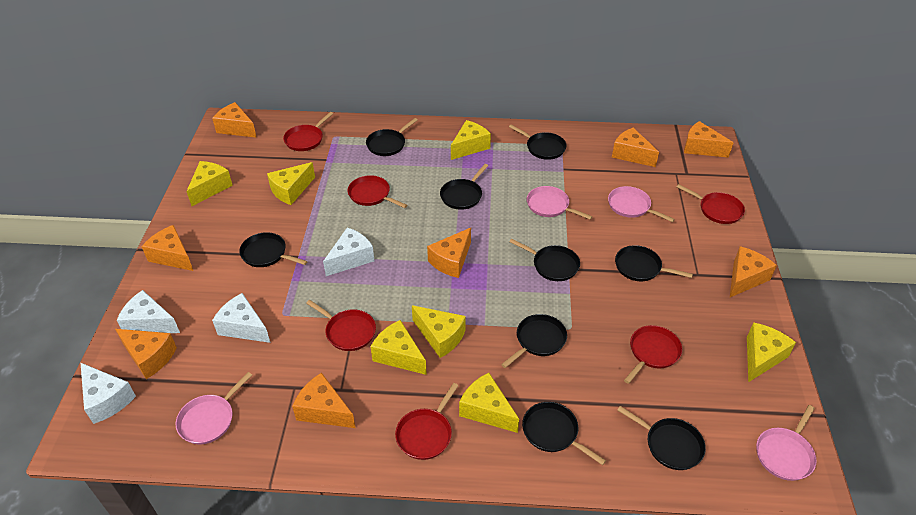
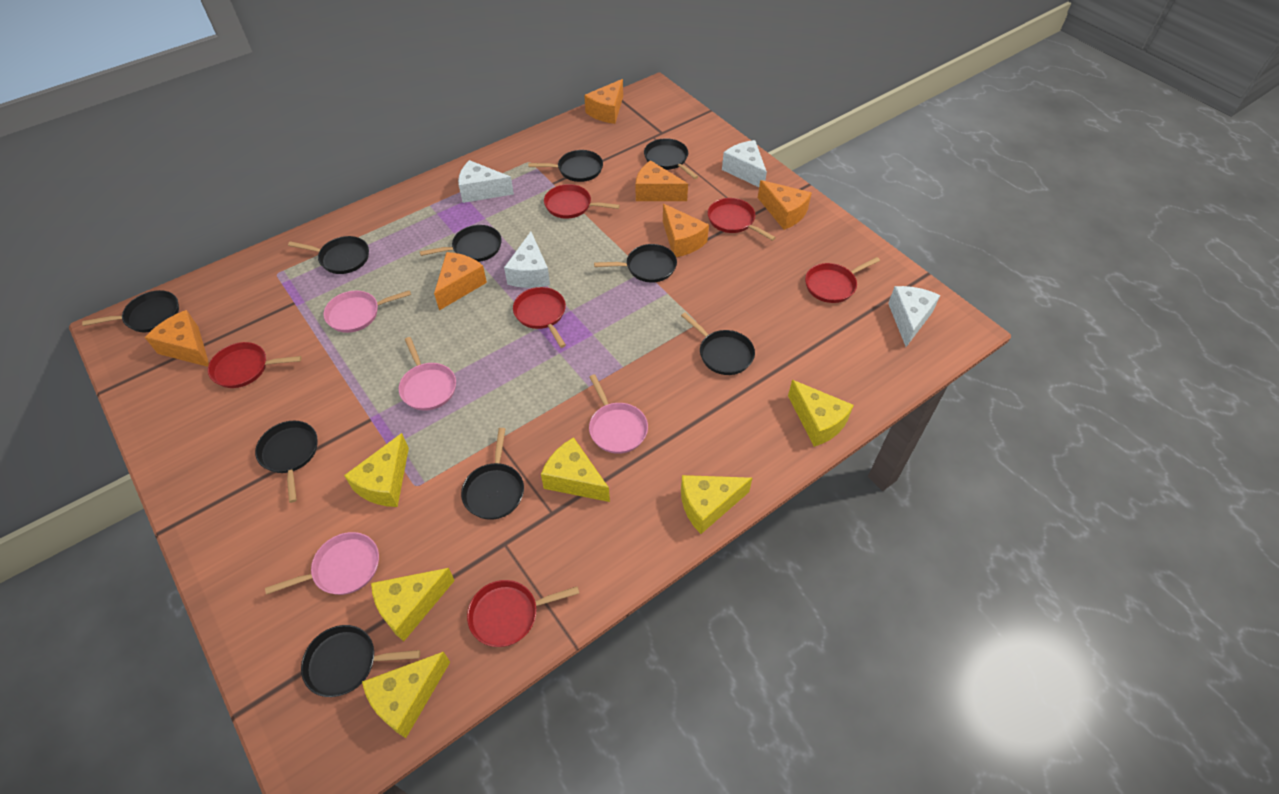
black pan: [239,232,307,267] [366,118,418,156] [440,164,488,210] [501,314,567,368] [509,125,566,160] [510,239,580,281] [522,402,606,465] [615,245,693,281] [617,406,706,470] = 9 -> [82,290,179,332] [255,421,317,503] [288,236,369,274] [301,625,420,697] [420,225,502,262] [461,428,524,520] [528,150,603,182] [594,244,677,283] [644,138,698,179] [681,313,755,375] = 10
orange cheese: [115,329,177,379] [141,225,193,271] [212,102,257,138] [292,373,355,428] [427,228,471,278] [612,128,659,167] [684,121,733,158] [730,246,777,297] = 8 -> [145,310,209,367] [434,252,487,310] [584,79,623,124] [636,160,688,201] [663,204,709,257] [758,180,812,230] = 6
yellow cheese: [186,161,233,206] [267,162,315,205] [371,320,427,375] [412,305,466,358] [451,120,491,160] [459,373,519,433] [747,322,796,382] = 7 -> [344,433,409,507] [362,651,450,738] [371,568,455,641] [541,437,610,502] [681,475,752,534] [788,380,854,447] = 6

